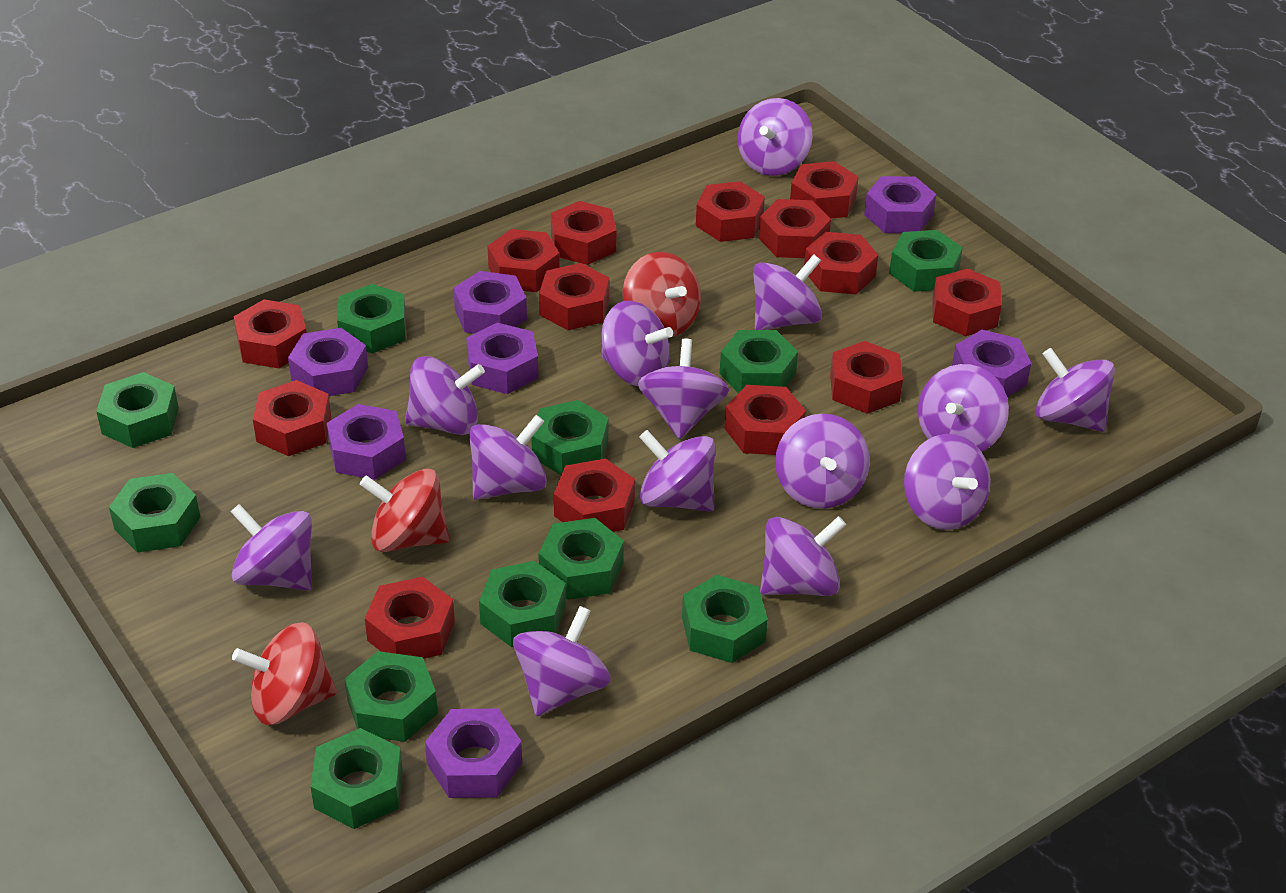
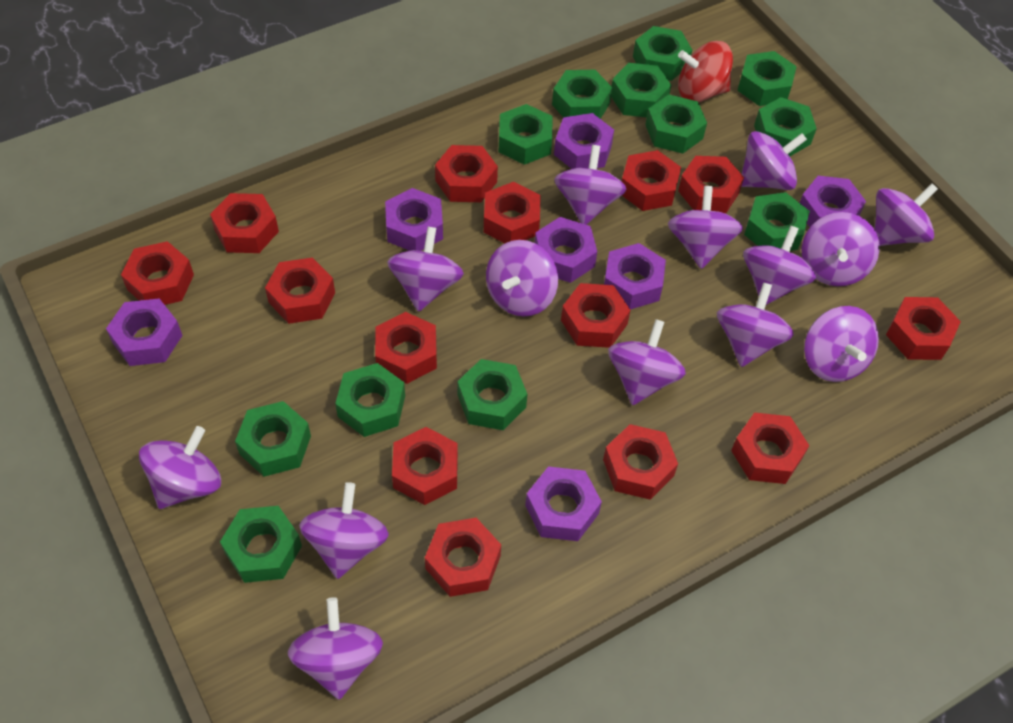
green nut: [96,372,179,448] [109,473,200,553] [310,728,403,829] [337,284,406,354] [345,651,438,742] [479,561,566,647] [531,400,608,475] [538,518,624,600] [682,575,768,663] [720,330,798,393] [889,230,963,292] = 11 -> [220,506,302,583] [235,401,311,477] [335,363,405,437] [457,359,527,430] [499,104,552,165] [552,70,613,119] [611,63,671,117] [633,26,692,81] [645,95,707,153] [737,51,797,106] [744,192,810,251] [754,97,817,156] = 12
red spinning top: [232,622,337,725] [360,469,450,552] [623,252,701,337] = 3 -> [678,41,733,102] = 1

